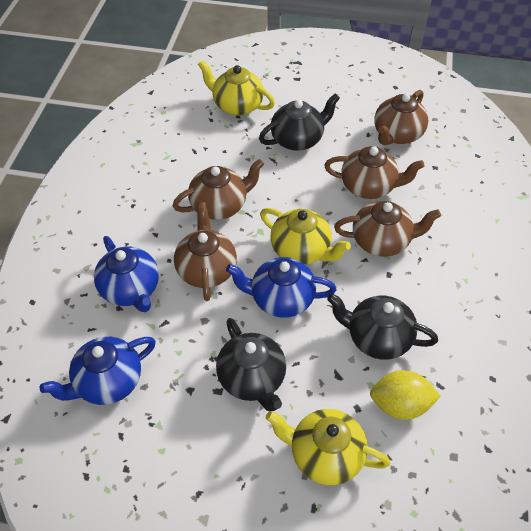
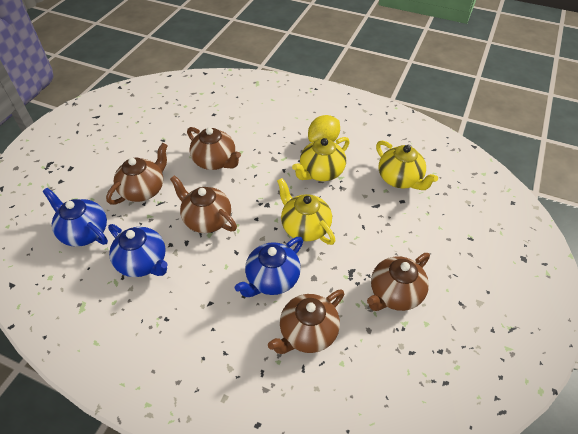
black teapot: [216,318,286,411] [259,93,340,151] [327,293,438,360] = 3 -> none = 0

